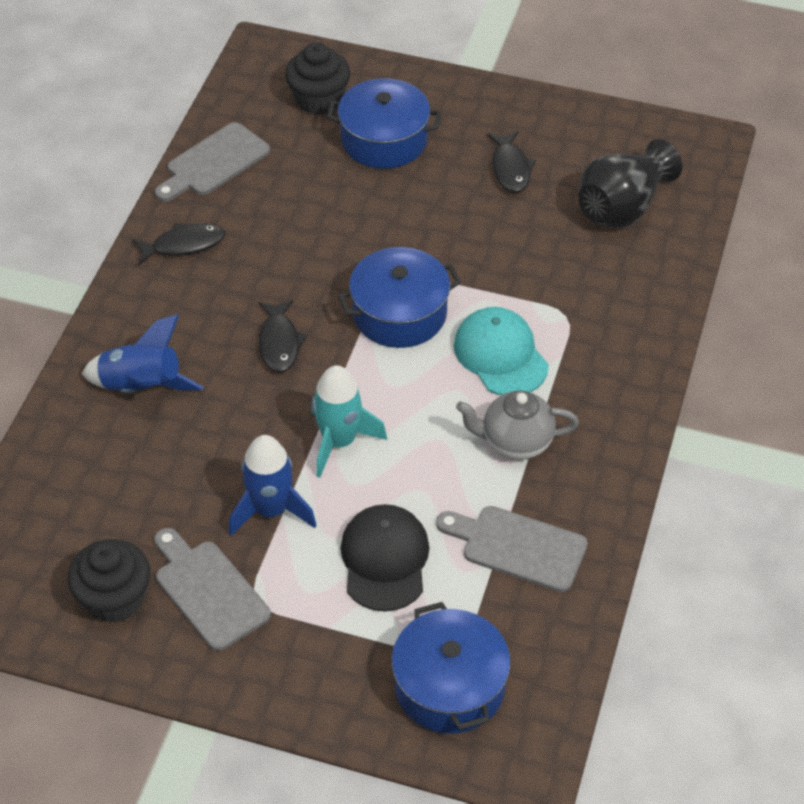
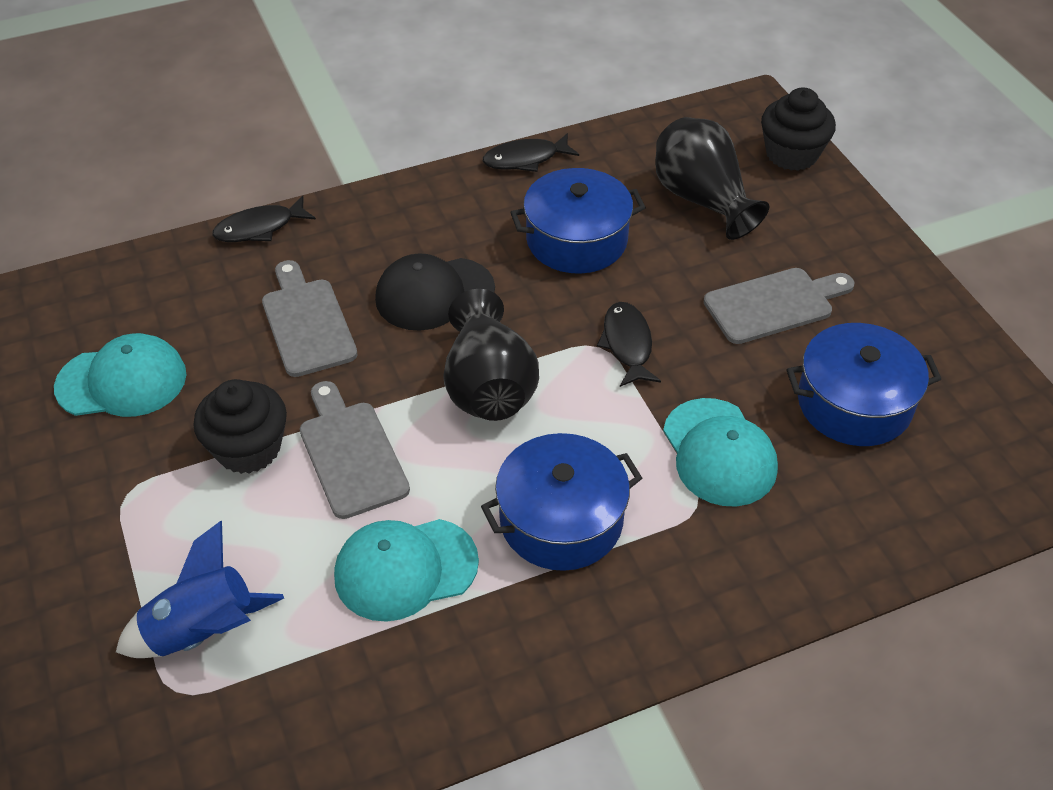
black vase: [578,139,682,228] = 1 -> [443,289,539,421] [655,117,769,240] = 2
blue rocket: [82,314,203,393] [229,435,316,536] = 2 -> [116,521,284,658] = 1
grey teapot: [456,390,579,460] = 1 -> none = 0
turquoise cap: [454,307,549,395] = 1 -> [54,333,186,417] [334,519,479,622] [663,398,778,507] = 3
turquoise rocket: [311,365,387,478] = 1 -> none = 0

